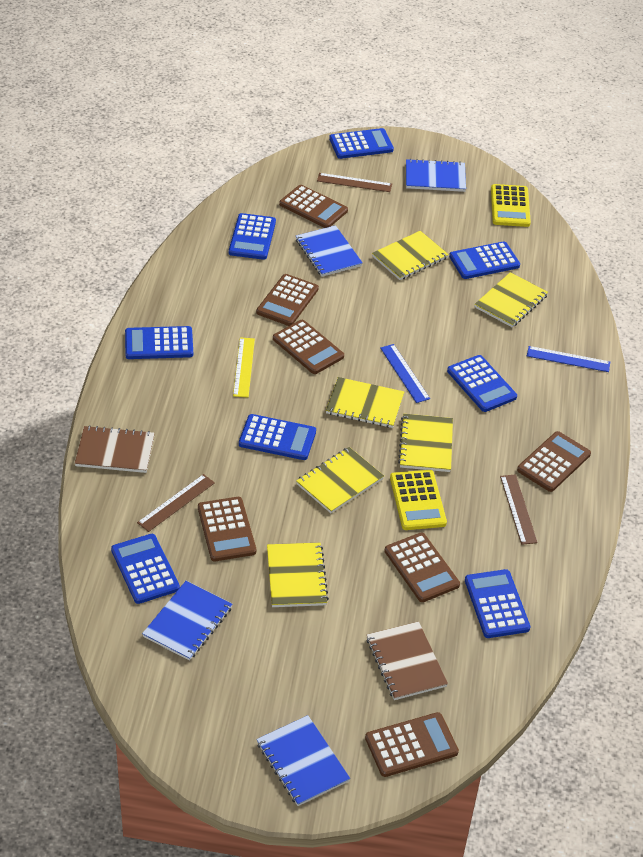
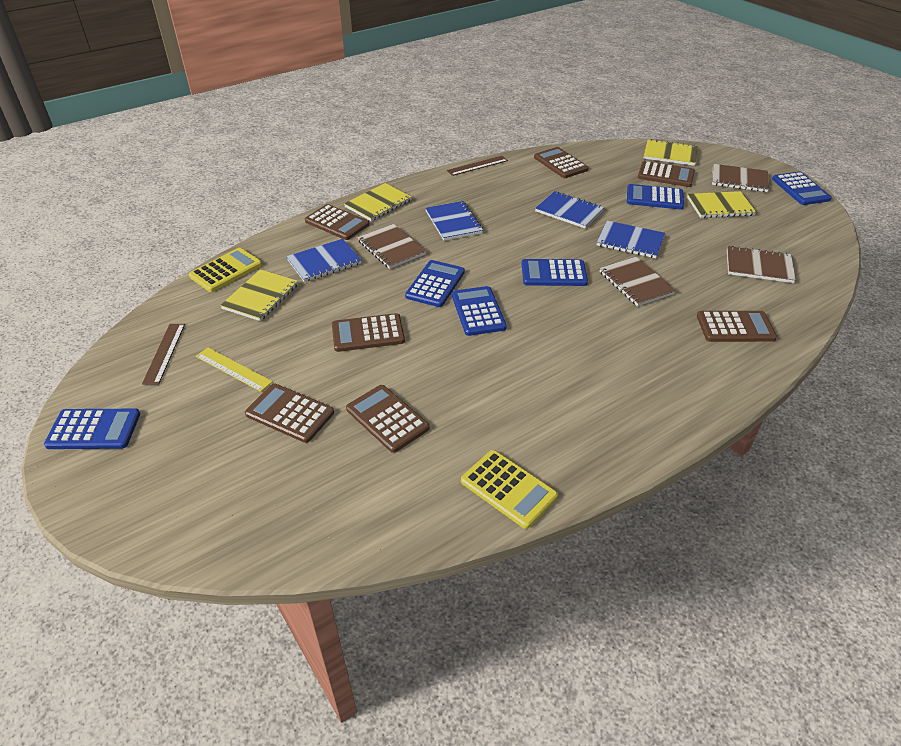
blue calculator: [111,534,180,604] [125,326,193,359] [229,213,276,260] [239,414,316,460] [329,128,394,159] [447,355,517,412] [449,241,520,279] [465,569,530,638] = 8 -> [44,409,140,449] [405,260,465,307] [452,286,507,336] [522,259,588,286] [627,184,684,209] [772,172,832,205] = 6
blue ruler: [380,344,430,403] [527,346,610,372] = 2 -> none = 0
brown notebook: [75,425,155,473] [367,622,448,700] = 2 -> [357,224,426,269] [600,257,676,307] [712,164,769,192] [727,246,796,283] = 4
brown ruler: [137,474,215,532] [317,173,392,192] [500,475,538,545] = 3 -> [142,324,185,385] [447,156,508,176] = 2
yellow notebook: [267,543,329,607] [296,447,384,513] [326,377,404,428] [372,231,449,280] [398,414,453,472] [474,272,548,327] = 6 -> [220,269,298,321] [344,183,412,221] [643,139,698,166] [687,191,756,218] = 4

